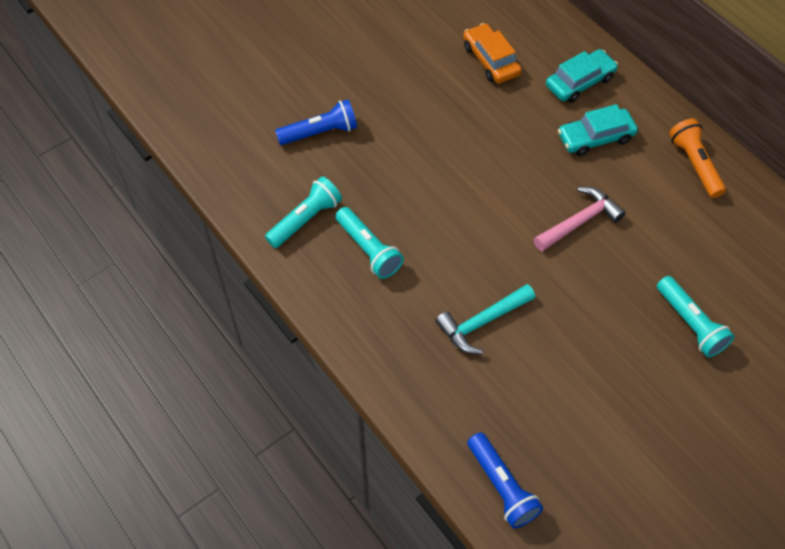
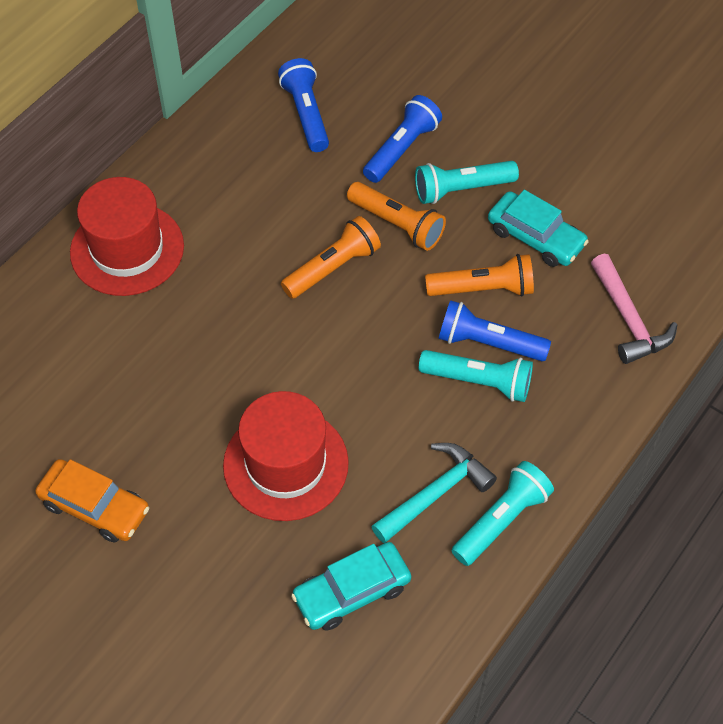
blue flashlight: [275,99,357,145] [467,432,543,529] = 2 -> [278,58,329,152] [363,95,442,183] [438,300,551,361] = 3
orange flashlight: [669,119,726,198] = 1 -> [281,216,381,299] [347,182,446,251] [425,254,534,296] = 3
red hat: none = 0 -> [70,177,184,296] [223,391,349,521] = 2

